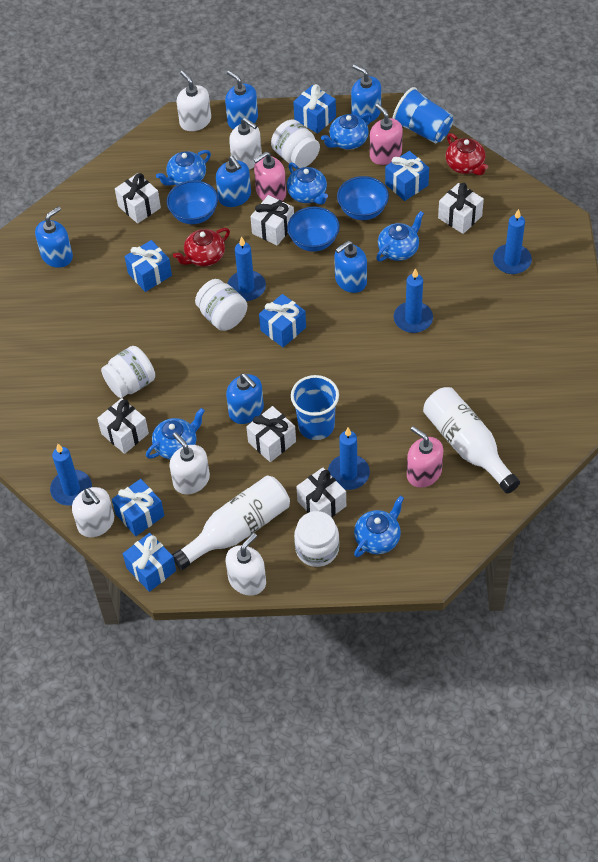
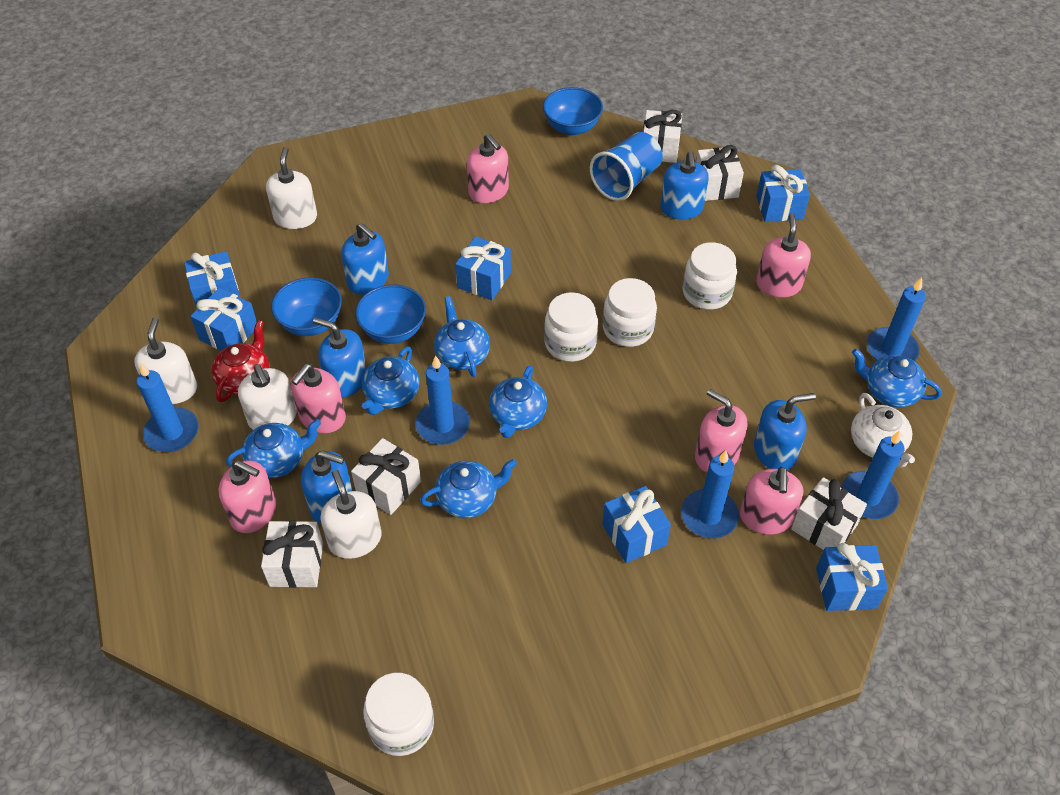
blue cup: [291,375,339,440] [393,87,453,144] = 2 -> [590,132,663,201] = 1
blue soap dispenser: [35,206,73,268] [216,156,251,207] [225,71,258,129] [226,373,264,424] [334,241,367,293] [351,64,381,122] = 6 -> [301,450,353,523] [313,318,367,398] [341,223,389,294] [660,151,709,219] [754,393,816,470] = 5
pink soap dispenser: [254,151,286,201] [370,104,403,165] [407,426,443,488] = 3 -> [218,460,276,533] [291,364,346,433] [467,134,509,203] [695,389,747,472] [740,467,803,534] [756,213,811,297] = 6
red teapot: [173,228,230,267] [446,133,488,176] = 2 -> [212,320,270,402] = 1
white bottle: [172,476,290,570] [423,387,520,494] = 2 -> none = 0
white gift: [97,398,149,454] [115,173,161,224] [246,406,296,462] [250,195,294,246] [296,467,346,517] [438,183,484,234] = 6 -> [261,521,323,588] [351,438,421,515] [643,110,682,163] [696,145,744,201] [791,477,867,550] = 5
white soap dispenser: [72,487,114,537] [170,432,210,494] [177,71,211,131] [226,533,266,596] [229,118,262,169] = 5 -> [134,318,197,404] [238,364,297,430] [266,147,317,229] [321,470,382,559] = 4
white teapot: none = 0 -> [851,393,915,468] = 1

